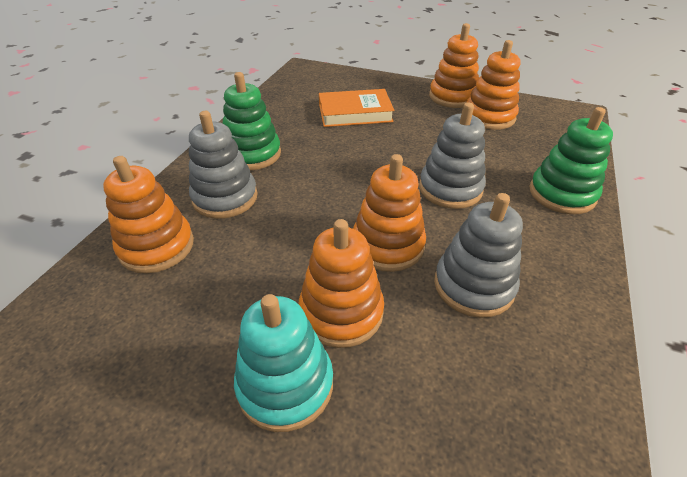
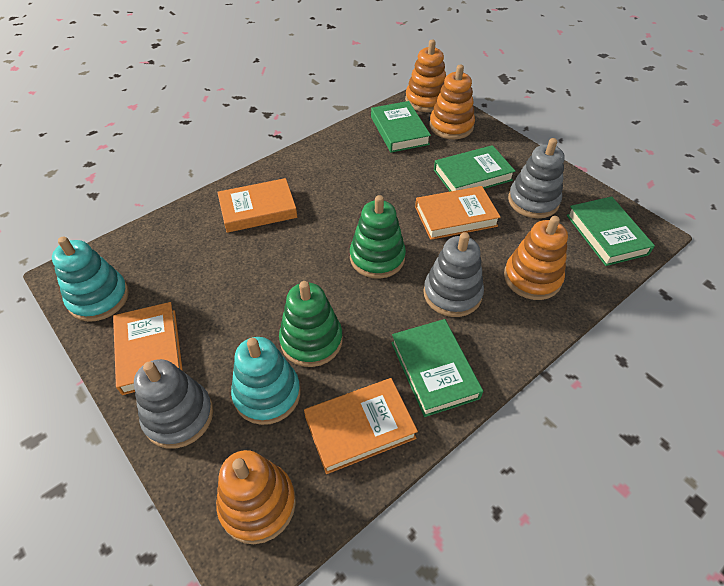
green book: none = 0 -> [371,101,431,153] [391,319,483,417] [434,145,515,191] [567,196,655,266] = 4
orange book: [319,89,395,127] = 1 -> [113,302,183,395] [217,178,297,233] [304,378,418,474] [415,186,501,240] = 4
orange stacking toy: [103,156,194,274] [299,219,384,348] [353,154,426,272] [429,23,479,108] [466,40,521,130] = 5 -> [216,450,296,544] [405,40,446,112] [429,65,475,140] [504,216,568,300] = 4
turquoise stacking toy: [234,294,333,432] = 1 -> [52,236,129,322] [231,337,301,425] = 2

